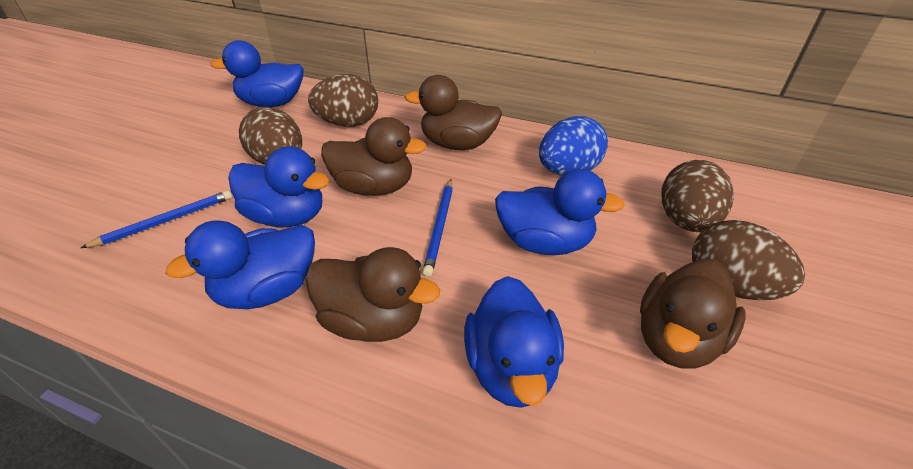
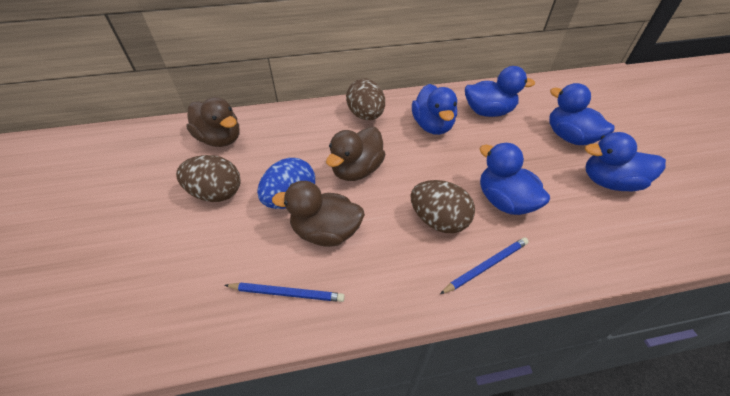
brown duck: [305,247,440,342] [321,117,427,196] [405,75,502,150] [640,259,746,369] = 4 -> [186,97,240,147] [272,181,365,247] [326,127,386,181] = 3
brown egg: [239,107,302,165] [308,74,378,127] [661,160,734,232] [692,220,805,300] = 4 -> [176,155,241,202] [346,78,385,120] [411,180,475,233] = 3

